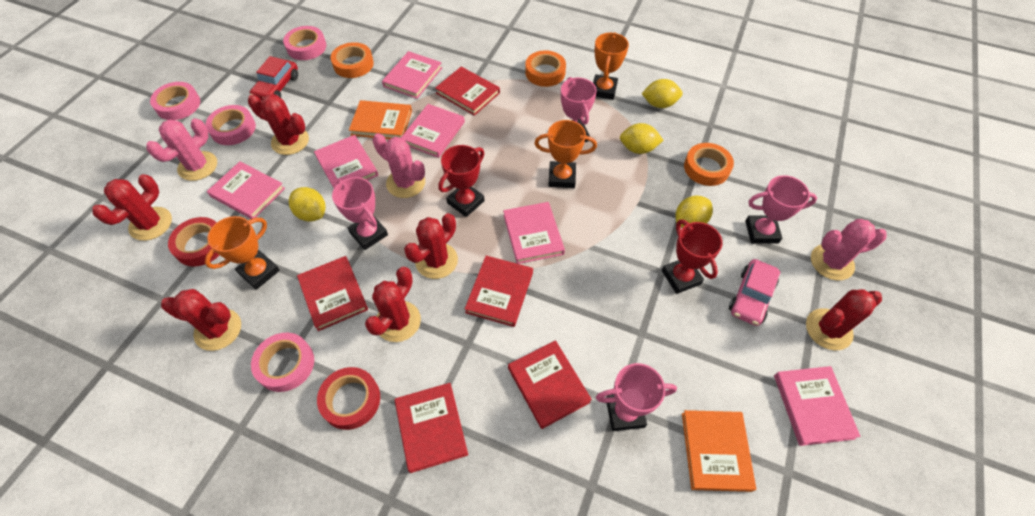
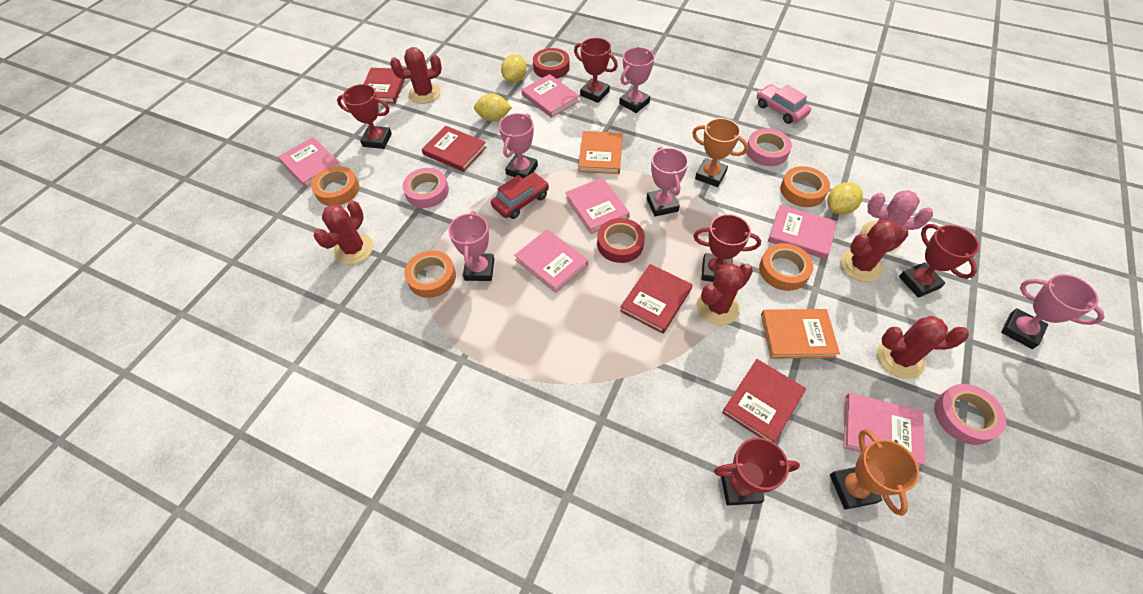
orange tape: [331,42,374,78] [525,50,566,87] [684,143,734,186] = 3 -> [311,166,359,206] [404,250,456,298] [759,243,813,291] [781,166,830,207] = 4
orange trophy: [205,216,280,290] [534,120,597,188] [593,32,629,100] = 3 -> [692,118,748,187] [830,429,919,516] = 2
pink cactus: [146,118,217,181] [373,133,425,198] [811,219,887,280] = 3 -> [861,190,933,252] = 1
pink tape: [150,82,200,120] [205,105,256,145] [251,333,314,392] [283,26,326,60] = 4 -> [402,168,449,208] [746,128,792,166] [934,384,1006,445] = 3
pink trophy: [332,177,388,250] [561,77,597,142] [596,363,677,431] [745,175,817,244] = 4 -> [448,211,494,281] [499,113,538,178] [619,47,654,113] [647,147,688,216] [1001,274,1104,349] = 5
red book: [297,256,368,331] [394,383,468,473] [435,67,500,116] [465,256,533,327] [508,340,592,429] = 5 -> [364,68,405,103] [422,126,487,172] [620,264,693,334] [722,359,806,443] = 4
red cactus: [92,174,172,241] [161,289,241,351] [248,94,309,155] [365,267,421,342] [404,213,458,279] [806,289,882,350] = 6 -> [314,200,373,265] [390,47,442,104] [697,263,753,325] [840,220,908,282] [877,316,969,379] = 5
red trophy: [438,145,485,217] [662,219,723,294] = 2 -> [337,84,392,149] [574,38,618,103] [693,214,761,282] [714,438,800,505] [899,224,979,298] = 5
yellow lemon: [289,187,326,222] [620,123,663,154] [641,79,683,108] [676,196,713,228] = 4 -> [474,93,512,121] [501,54,527,83] [827,182,863,215] = 3

